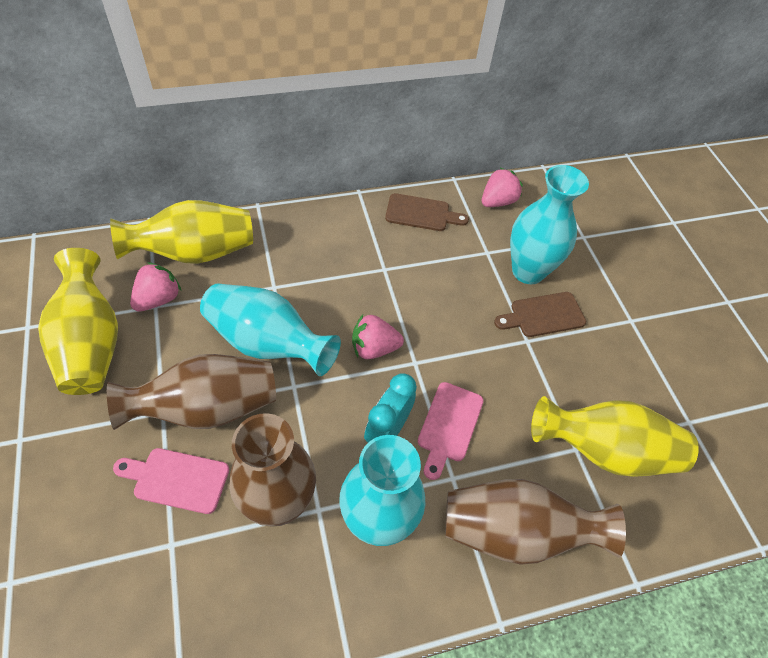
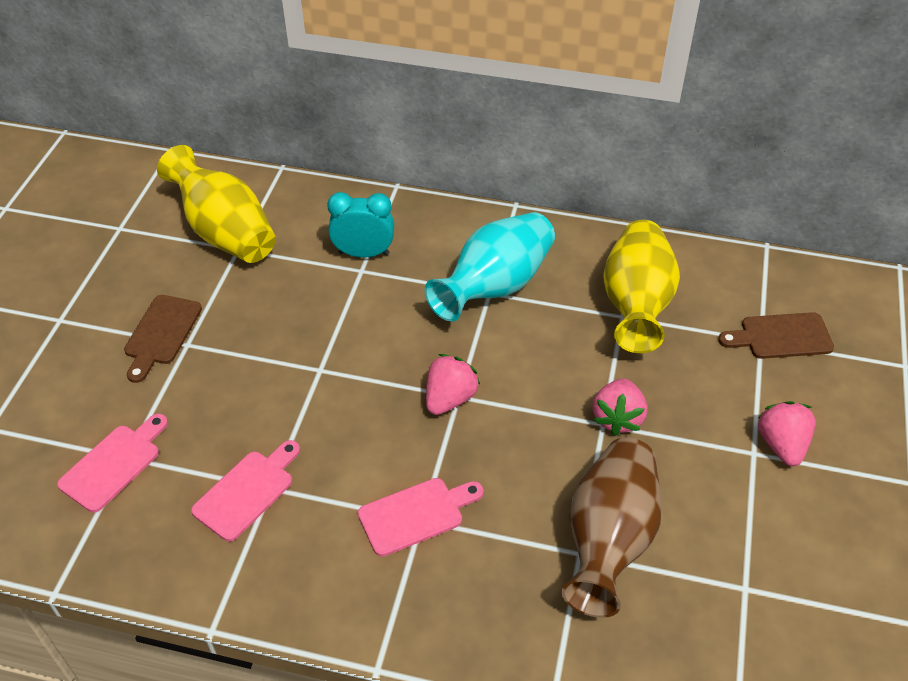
brown vase: [107,354,276,430] [229,413,316,527] [445,479,626,565] = 3 -> [562,437,662,618] = 1
pink cutting board: [113,448,229,514] [418,382,483,480] = 2 -> [57,414,168,513] [191,440,300,542] [358,478,484,557] = 3
turquoise vase: [200,283,341,376] [339,435,425,546] [510,165,589,284] = 3 -> [425,212,555,322] = 1
yellow vase: [38,248,118,395] [110,200,253,264] [531,396,699,477] = 3 -> [157,145,276,263] [603,220,680,353] = 2

